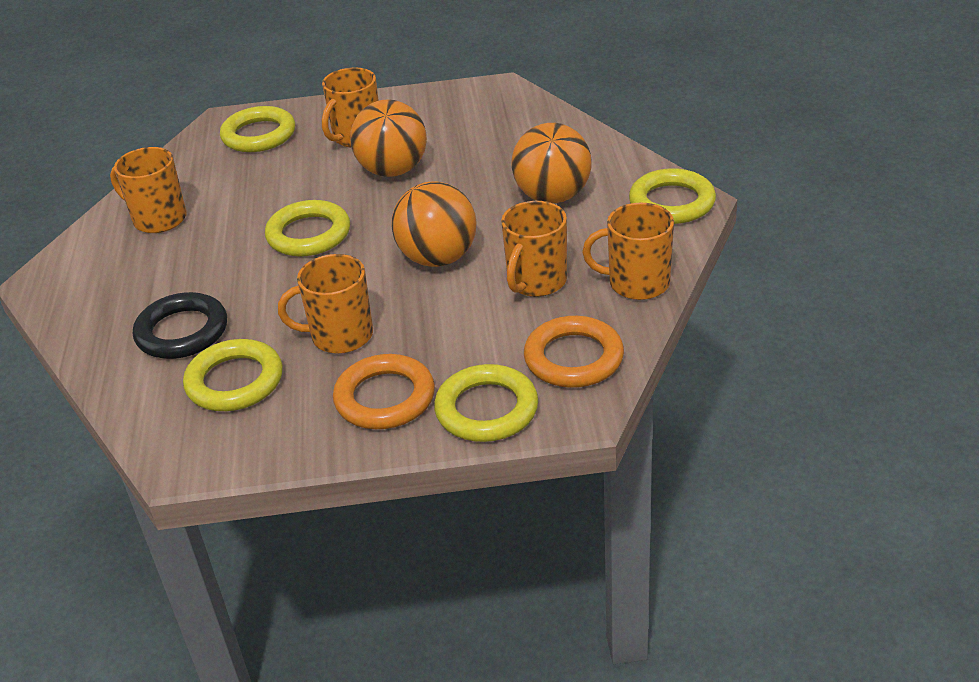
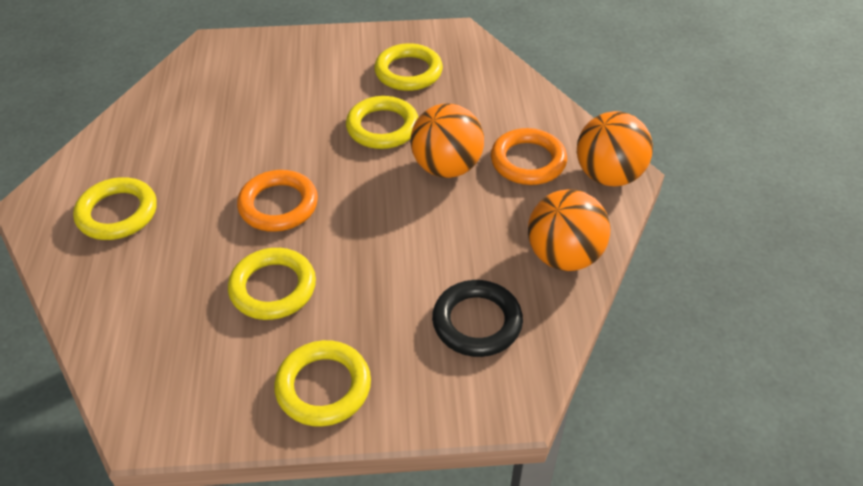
orange mug: [110,147,187,233] [278,254,373,354] [322,67,379,148] [501,201,567,297] [583,203,674,300] = 5 -> none = 0

